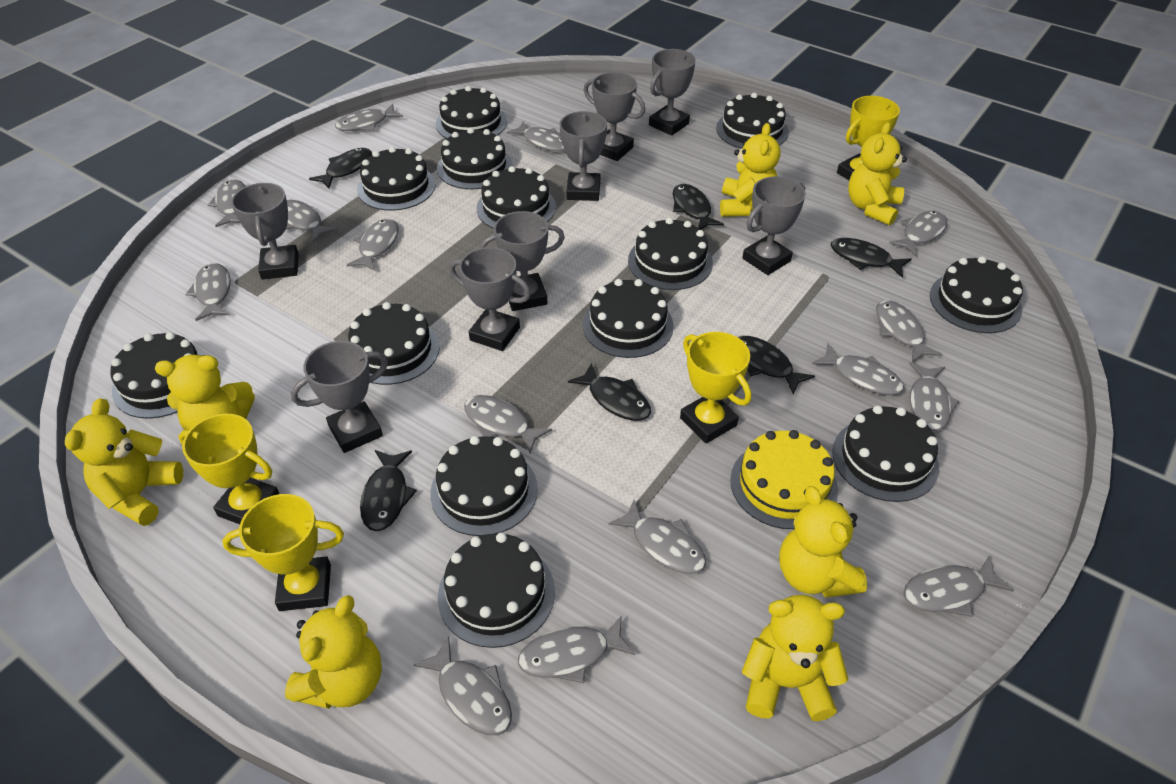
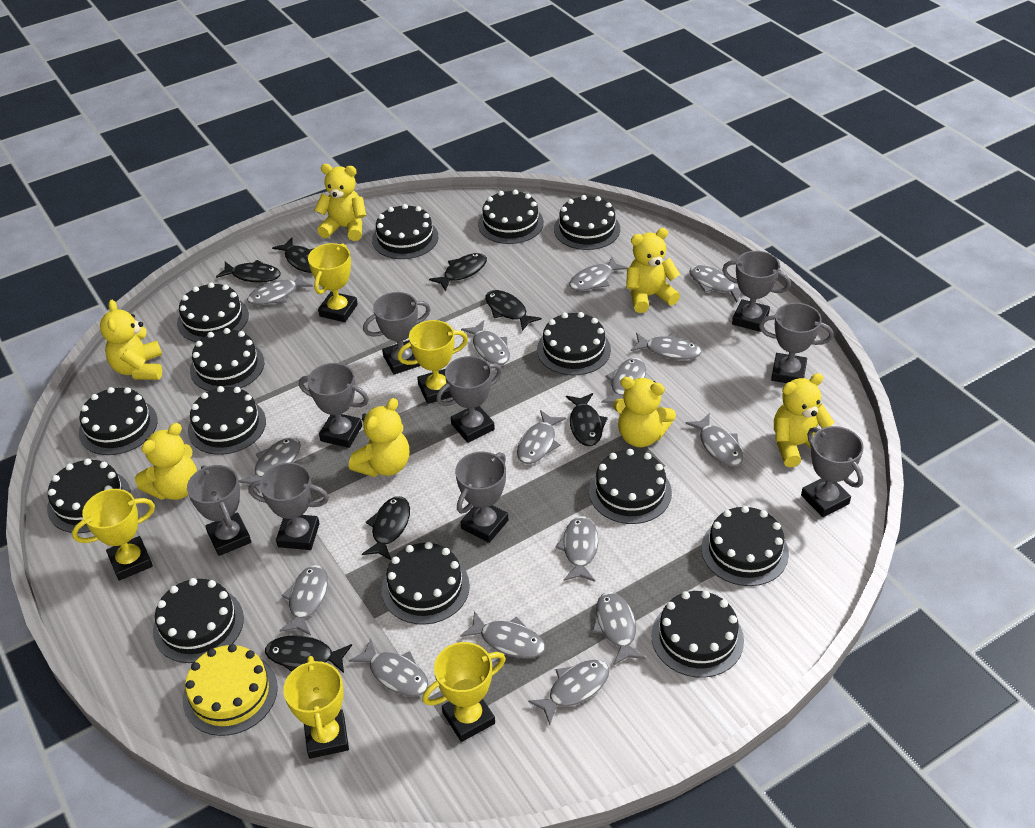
black cake: [110,332,204,419] [348,302,440,385] [357,147,436,211] [430,436,538,536] [436,86,507,139] [437,128,513,189] [438,532,555,648] [477,166,556,229] [583,279,674,358] [628,218,713,290] [716,93,789,149] [832,406,939,502] [930,256,1023,333] = 13 -> [47,458,131,533] [79,387,158,455] [153,578,244,663] [177,282,249,342] [188,386,266,455] [190,328,264,391] [372,204,439,259] [382,542,470,625] [478,190,544,244] [537,312,611,375] [554,195,620,250] [589,449,672,524] [651,591,744,678] [701,506,789,586] = 14
black fish: [309,148,372,189] [360,450,417,531] [568,363,651,421] [673,184,724,230] [738,336,815,395] [831,238,912,278] = 6 -> [216,260,281,283] [265,635,352,673] [272,238,313,273] [362,496,410,560] [429,253,487,291] [485,290,542,331] [566,393,608,446] = 7
grey trophy: [231,183,299,280] [291,341,388,453] [449,247,531,351] [480,211,565,311] [560,111,607,201] [584,72,645,161] [649,49,696,136] [743,176,806,275] = 8 -> [187,465,251,556] [248,462,329,550] [299,363,369,448] [363,292,431,374] [436,356,502,443] [455,452,508,543] [722,251,791,332] [759,303,834,383] [801,426,864,517] = 9
yellow trophy: [179,414,279,524] [222,494,344,611] [680,332,751,443] [837,96,900,180] = 4 -> [72,489,155,581] [283,656,349,759] [308,243,358,322] [397,320,468,404] [422,642,506,742] = 5

